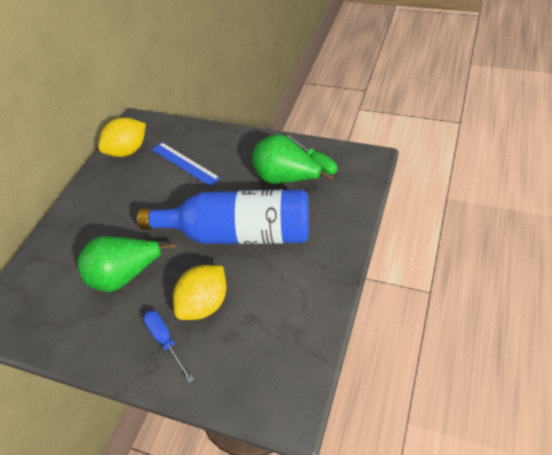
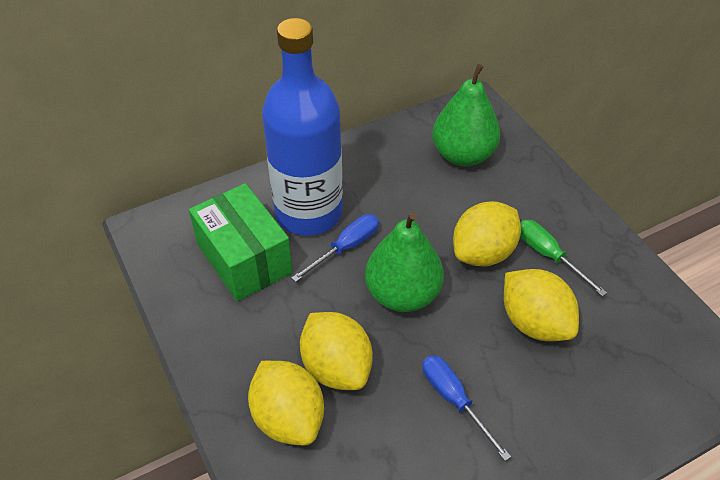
blue ruler: [152,142,220,187] = 1 -> none = 0
blue screwdriver: [143,310,194,383] = 1 -> [291,214,379,282] [422,355,511,461] = 2
green box: none = 0 -> [189,183,293,301] = 1
yellow lemon: [98,117,146,157] [173,265,226,320] = 2 -> [248,361,324,445] [300,312,373,390] [453,201,521,266] [504,269,579,341] = 4

